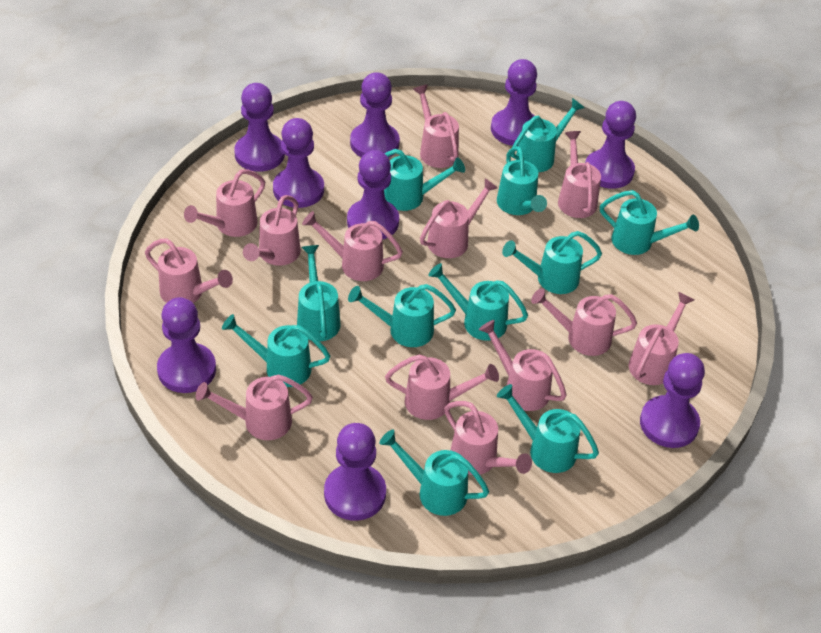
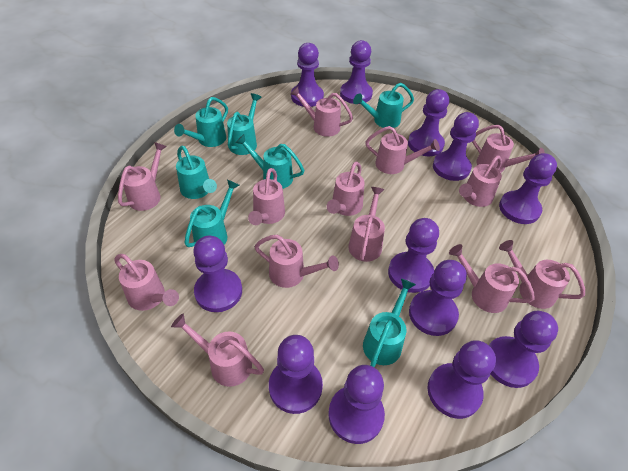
purple pawn: [157,297,216,393] [234,83,285,172] [273,118,324,208] [324,423,386,521] [347,150,399,240] [350,72,400,158] [491,59,537,146] [585,101,636,189] [640,353,705,448] = 9 -> [193,236,242,312] [269,335,323,414] [291,43,324,107] [328,365,385,444] [340,40,373,104] [388,218,439,293] [408,89,449,156] [409,260,467,336] [428,340,496,419] [433,112,479,181] [489,311,558,388] [499,153,557,224] = 12
turquoise watering can: [222,314,330,387] [297,245,341,341] [348,284,456,347] [379,430,489,516] [384,149,465,211] [428,263,528,341] [497,146,547,215] [497,384,599,473] [502,231,602,294] [511,98,584,172] [600,190,699,255] = 11 -> [174,97,228,147] [176,146,217,199] [184,180,239,247] [227,93,262,155] [235,134,305,189] [353,83,414,128] [363,279,416,367] = 7

